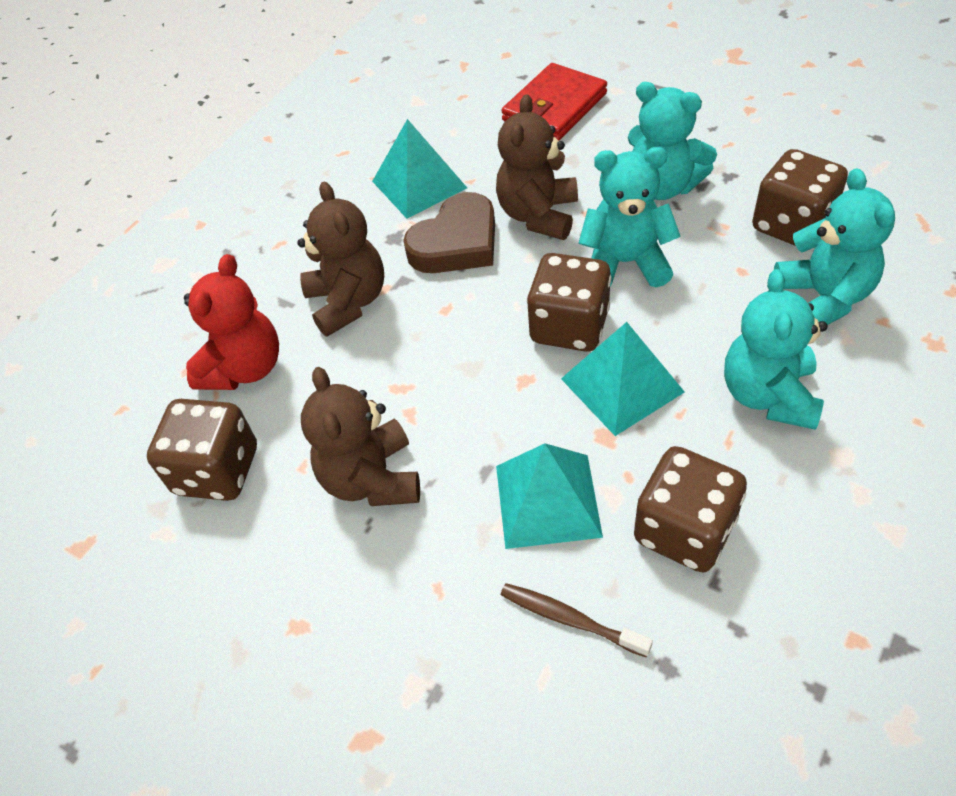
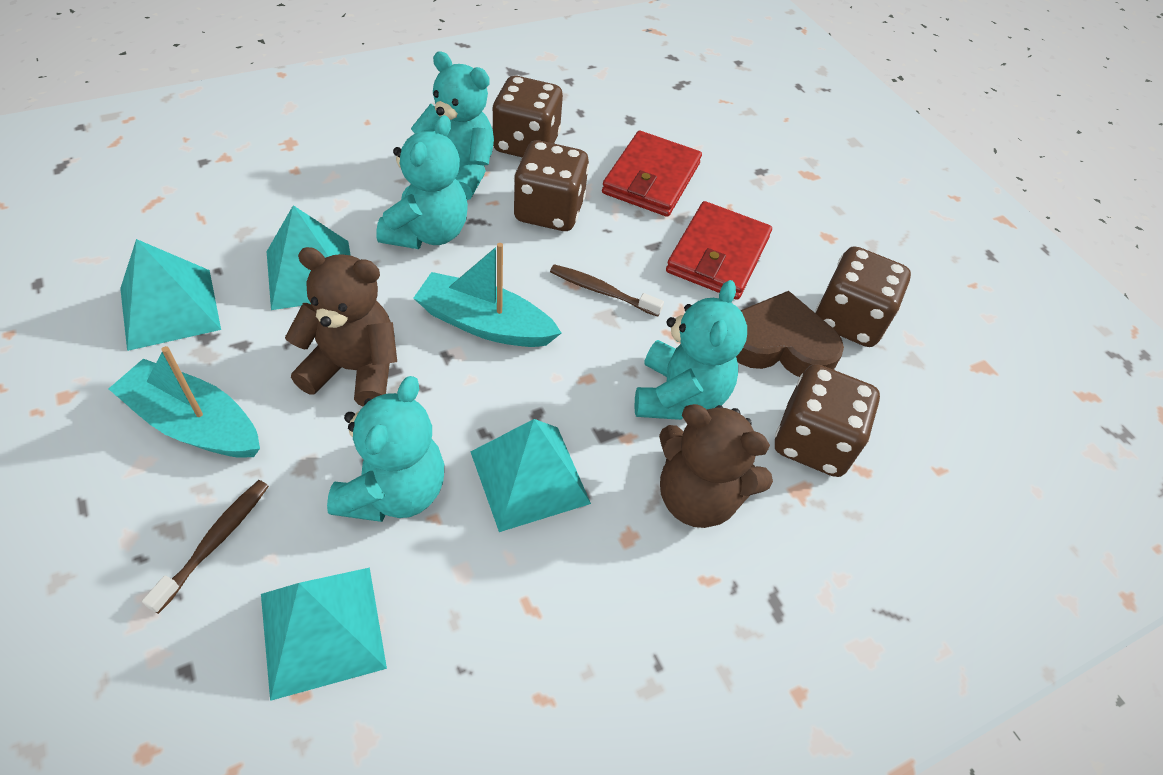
brown teddy bear: [297,182,384,337] [301,367,420,506] [496,94,578,240] = 3 -> [285,247,397,406] [659,404,773,528] = 2
brown toothbrush: [501,583,653,658] = 1 -> [142,480,269,614] [550,264,664,317] = 2
red teddy bear: [184,254,279,390] = 1 -> none = 0
red wallet: [501,63,607,140] = 1 -> [602,131,702,217] [666,201,772,300] = 2
turquoise boat: none = 0 -> [108,346,260,458] [413,243,561,347] = 2
turquoise pyramid: [372,119,467,218] [496,443,603,549] [561,322,685,436] = 3 -> [120,239,221,351] [261,568,387,701] [267,205,350,310] [471,419,591,532] = 4

